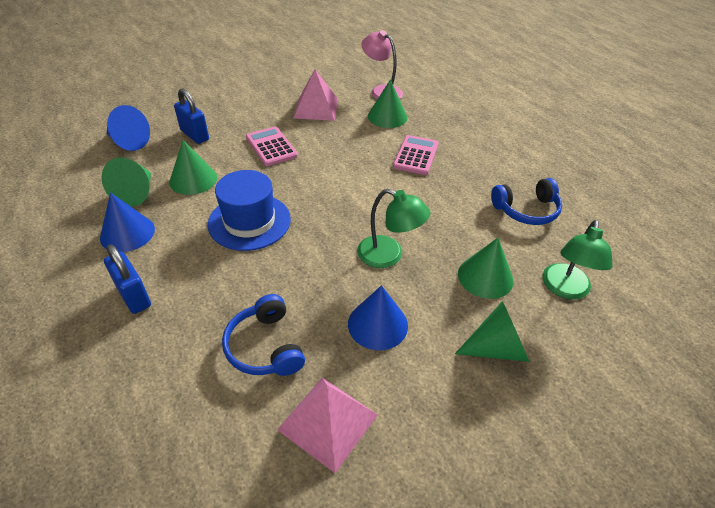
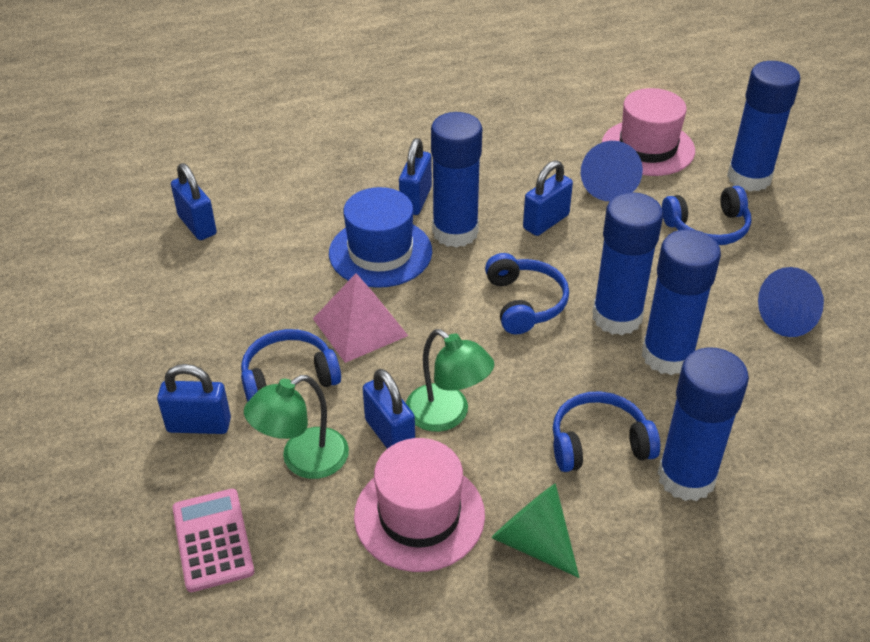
blue cone: [100,193,155,252] [107,105,150,151] [348,285,408,350] = 3 -> [581,141,643,201] [758,267,824,337] = 2
blue glue stick: none = 0 -> [431,112,482,248] [592,192,663,335] [642,229,721,375] [657,347,749,501] [727,61,800,192] = 5
blue headphones: [222,294,305,376] [491,178,562,225] = 2 -> [241,329,341,402] [485,253,569,334] [553,391,660,472] [662,186,751,245] = 4
blue padlock: [104,244,151,314] [174,88,209,144] = 2 -> [157,364,231,434] [171,163,217,240] [363,369,415,449] [399,138,432,215] [523,160,573,236] = 5
green cone: [102,157,151,207] [169,140,217,195] [368,79,407,128] [455,301,529,362] [458,238,514,299] = 5 -> [491,484,579,578] = 1
pink calculator: [246,127,298,166] [393,135,439,175] = 2 -> [173,489,254,592] = 1
pink hat: none = 0 -> [354,438,485,572] [602,88,695,176] = 2
pink lamp: [361,30,403,99] = 1 -> none = 0
pink pyramid: [277,378,378,473] [294,70,338,121] = 2 -> [313,273,408,363] = 1

